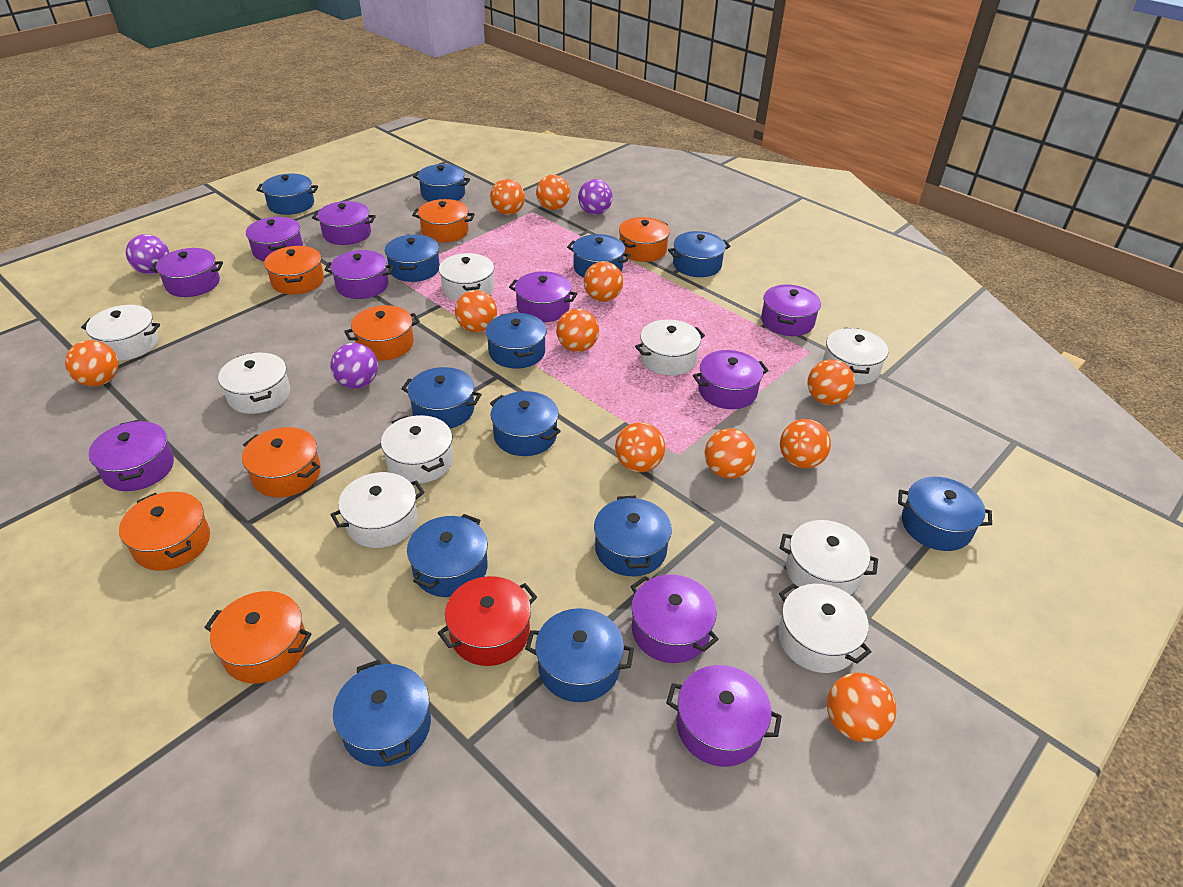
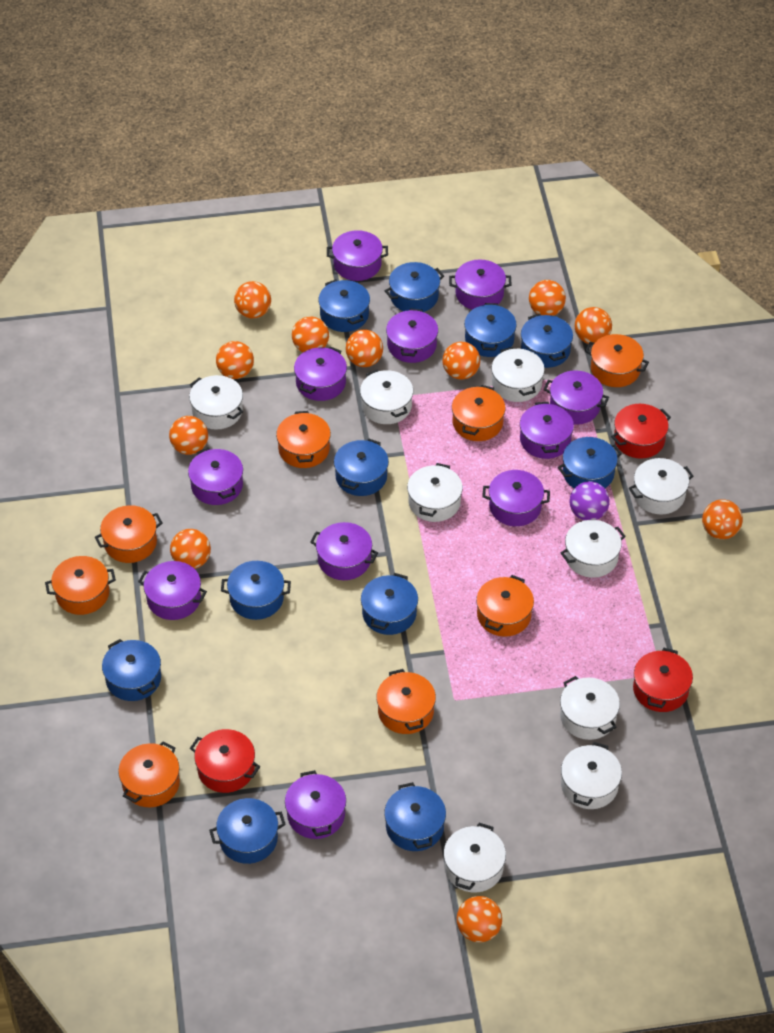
blue pot: [257,174,318,215] [333,659,431,767] [385,235,440,282] [401,367,482,428] [407,514,488,597] [413,164,470,202] [486,313,546,368] [490,391,561,456] [525,608,634,702] [567,234,631,278] [594,496,672,576] [668,231,730,277] [898,477,992,551] = 13 -> [102,639,161,701] [209,798,286,864] [221,561,291,620] [318,279,370,332] [334,438,389,496] [361,573,418,635] [384,782,446,851] [385,262,444,312] [464,303,517,357] [521,314,573,368] [558,437,622,488] = 11
orange pot: [119,492,210,571] [204,591,312,684] [242,427,321,498] [264,246,324,295] [344,305,420,361] [412,199,475,242] [619,217,670,262] = 7 -> [45,556,116,615] [95,505,163,563] [118,742,180,807] [276,411,331,468] [376,669,436,734] [452,385,505,441] [476,575,534,637] [585,334,649,387] = 8
purple ball: [126,234,169,274] [330,343,378,389] [578,179,613,215] = 3 -> [570,481,609,520] = 1
purple pot: [89,420,174,491] [150,248,223,297] [246,217,303,262] [312,201,376,245] [325,250,394,299] [509,271,577,322] [631,575,719,663] [666,665,782,767] [693,350,769,409] [761,285,821,336] = 10 -> [138,561,207,620] [188,447,243,505] [285,770,346,839] [294,346,347,401] [310,522,378,580] [327,230,388,281] [386,308,438,363] [449,259,512,310] [482,470,550,526] [520,402,574,459] [544,370,609,425] = 11
red pot: [438,576,537,666] = 1 -> [190,729,260,793] [611,404,671,459] [633,648,693,712] = 3

